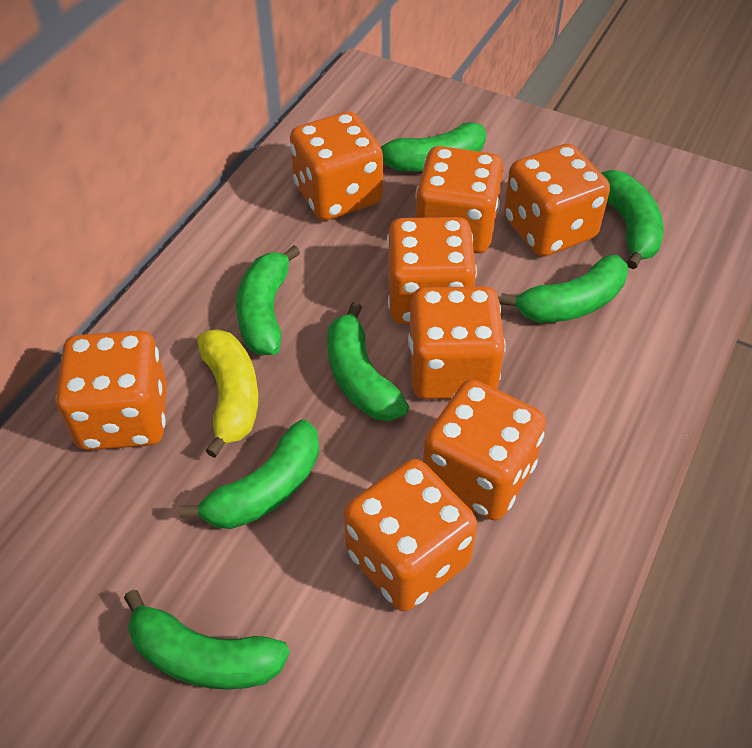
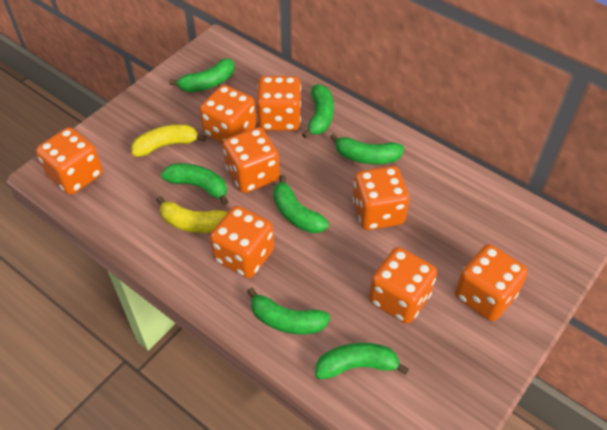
yellow banana: [197,329,258,458] = 1 -> [131,124,206,157] [156,196,228,233] = 2

